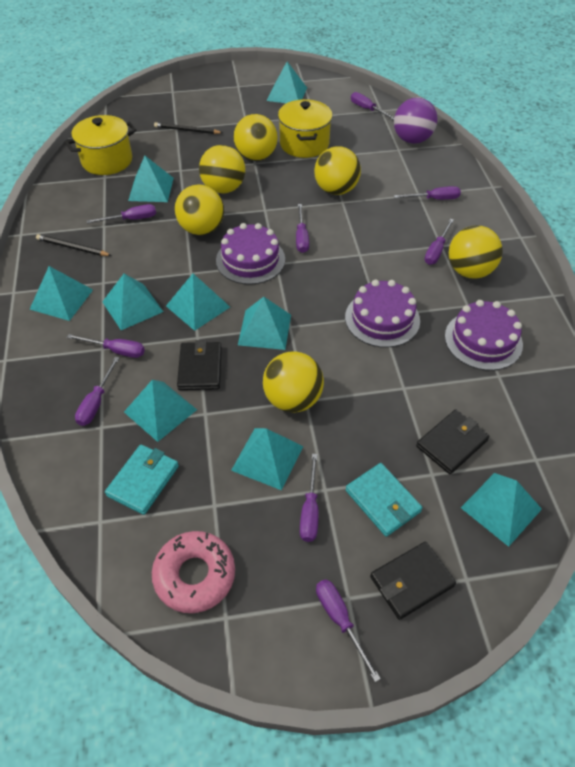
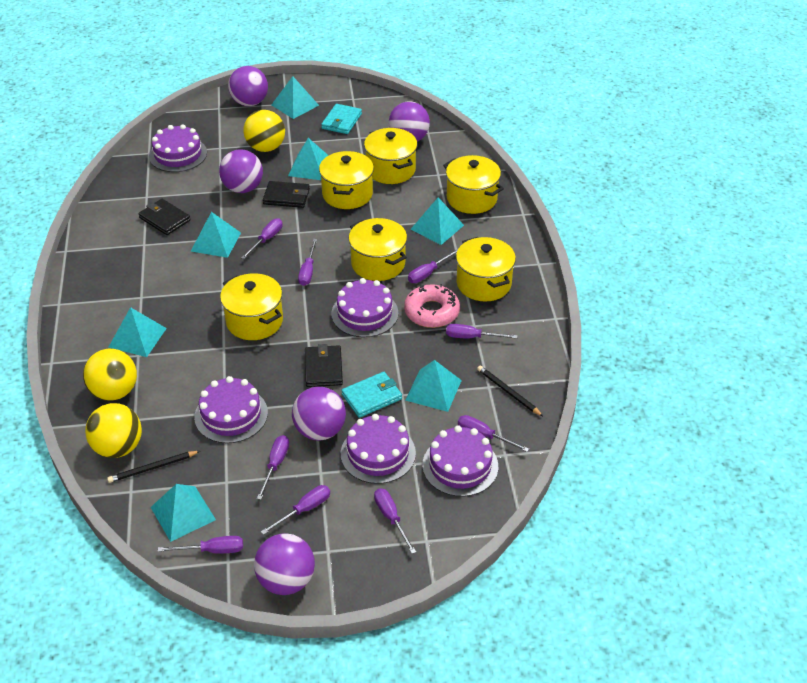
purple ball: [394,97,438,144] = 1 -> [219,149,263,193] [228,66,268,106] [254,533,315,595] [292,387,346,441] [389,101,430,142] = 5
purple cake: [216,223,285,285] [345,280,420,348] [445,300,523,371] = 3 -> [149,124,207,172] [194,376,268,443] [331,278,398,337] [341,414,416,484] [422,425,498,497] = 5
turquoise pyramid: [30,266,93,321] [102,274,163,330] [124,380,197,442] [128,156,174,202] [166,274,230,331] [231,428,303,490] [238,297,291,350] [267,62,307,103] [461,473,542,547] = 9 -> [109,307,167,357] [151,484,216,542] [191,212,241,258] [271,76,319,119] [288,138,329,180] [405,360,462,412] [410,197,464,245] = 7
yellow ball: [175,184,224,235] [199,145,245,194] [234,114,278,161] [263,351,324,413] [314,146,361,195] [449,225,503,279] = 6 -> [83,349,137,401] [85,403,142,458] [243,110,285,152] = 3
yellow pot: [65,115,137,175] [278,99,332,158] = 2 -> [220,273,283,340] [319,151,374,209] [349,218,407,281] [364,128,417,184] [443,155,504,214] [456,237,516,302] = 6

